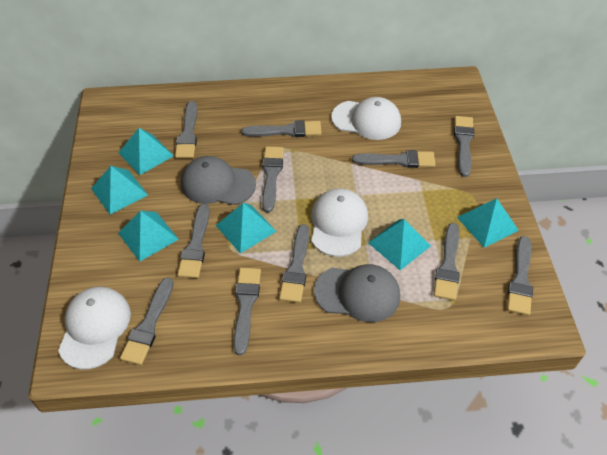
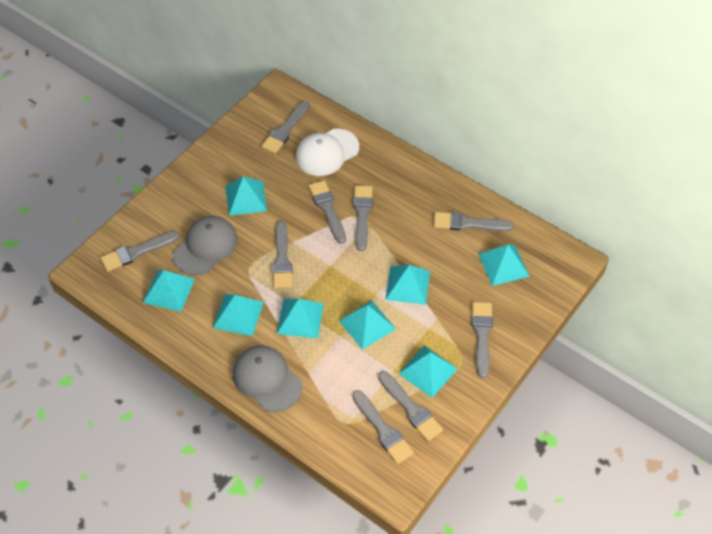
grey brush: [120,277,174,365] [175,101,197,158] [177,204,210,278] [233,268,261,355] [242,120,322,137] [262,146,284,213] [279,224,309,303] [352,150,436,168] [434,223,460,301] [454,116,474,177] [507,236,533,316] = 11 -> [101,231,180,272] [262,101,310,154] [272,221,293,289] [309,180,346,244] [352,390,414,464] [354,186,373,251] [378,371,443,441] [434,212,513,231] [472,302,493,378] = 9
turquoise pyramid: [91,166,148,215] [118,128,174,175] [118,211,179,262] [215,203,277,254] [368,219,431,270] [457,198,519,248] = 6 -> [143,270,195,312] [213,294,264,336] [226,177,267,216] [277,299,324,339] [339,301,396,350] [385,265,430,305] [398,345,458,398] [478,244,530,286] = 8
white cap: [58,287,131,370] [311,188,368,257] [331,97,401,140] = 3 -> [296,129,359,176] = 1

